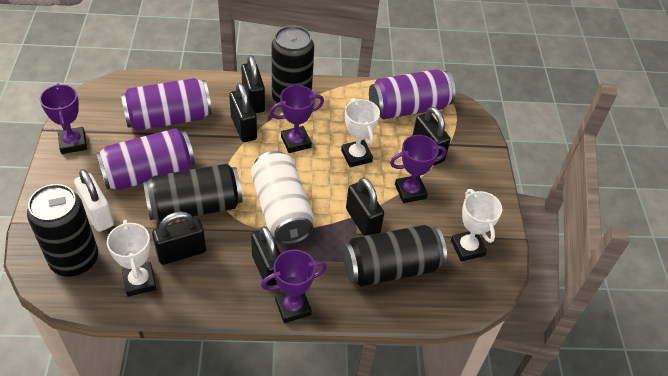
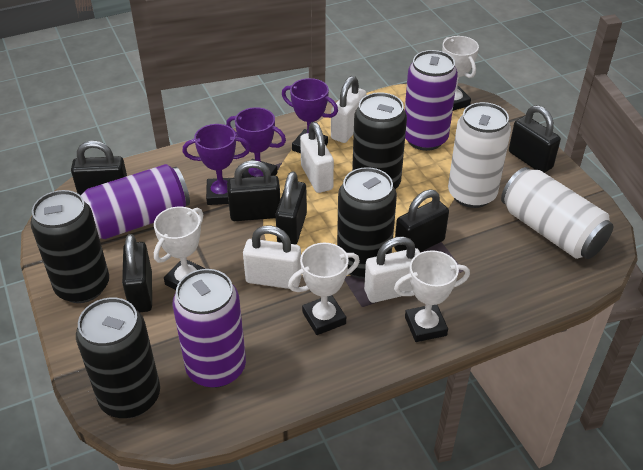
purple trophy: [40,83,87,154] [261,250,327,323] [270,85,324,153] [390,135,446,203] = 4 -> [182,124,251,205] [226,107,286,178] [282,78,338,153] = 3
white can: [251,151,314,245] = 1 -> [448,102,511,208] [501,167,613,259] = 2
white padlock: [74,169,114,232] = 1 -> [243,226,302,289] [300,122,334,193] [331,76,366,143] [364,236,420,303] = 4
white trophy: [107,220,156,297] [341,98,380,167] [451,189,502,261] = 3 -> [154,207,205,290] [288,243,360,335] [394,250,470,342] [442,36,479,111] = 4

